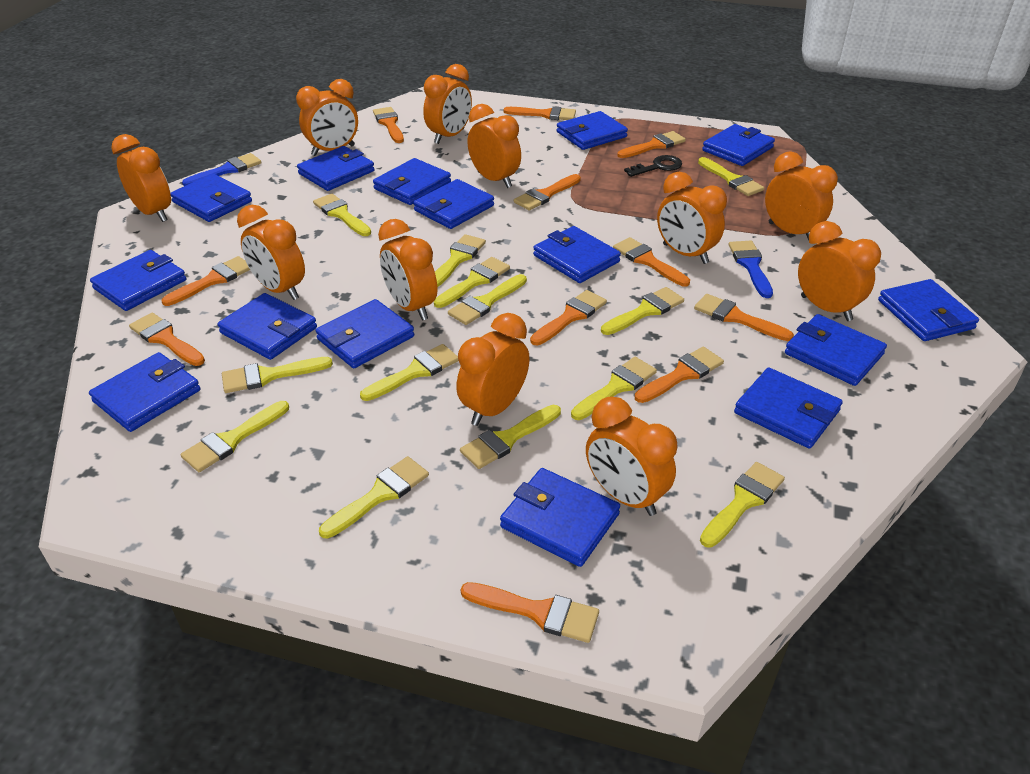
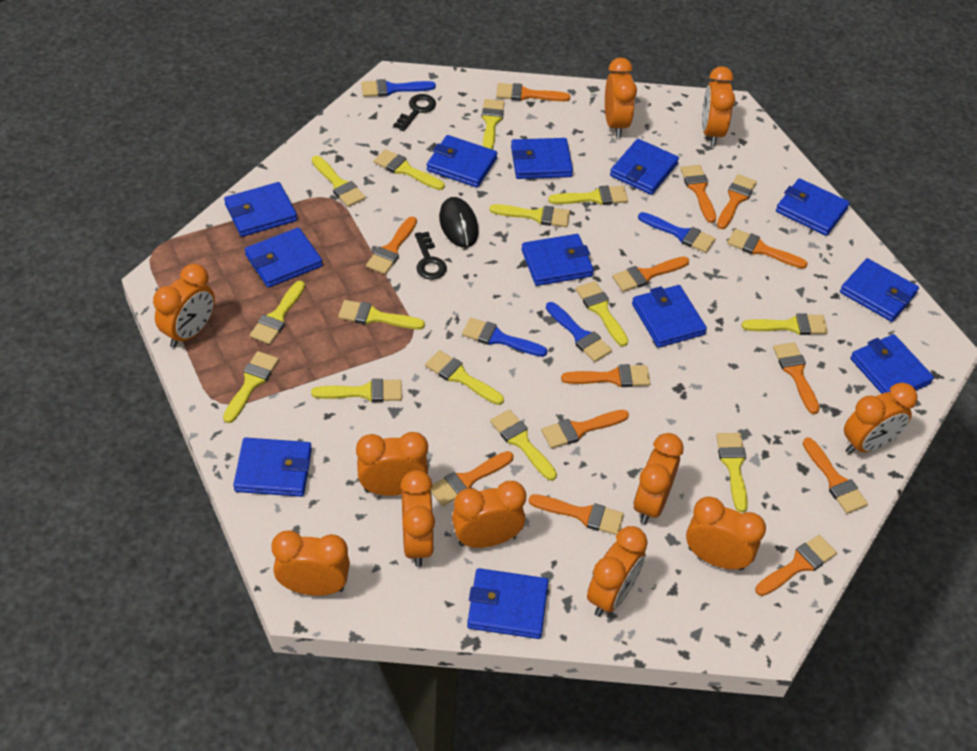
black key: [624,155,682,177] = 1 -> [393,94,436,131] [415,232,447,280] = 2
black mouse: none = 0 -> [439,197,478,248] = 1
blue brush: [182,153,262,186] [728,241,773,298] = 2 -> [361,79,436,97] [462,318,547,357] [546,302,612,362] [638,212,716,253] = 4
blue wallet: [89,352,201,432] [90,250,186,311] [170,174,252,222] [218,293,317,360] [297,146,375,191] [315,299,414,368] [373,158,451,205] [413,179,494,229] [500,468,620,567] [533,226,621,283] [557,111,628,150] [702,124,775,166] [734,368,843,449] [785,314,887,386] [878,279,979,341] = 15 -> [224,182,297,237] [233,438,312,497] [245,227,323,288] [427,135,497,188] [467,568,549,639] [511,138,573,179] [521,234,594,286] [610,139,679,195] [632,285,707,348] [776,178,850,236] [840,258,919,322] [850,334,934,394] = 12
orange brush: [129,313,205,366] [161,256,250,306] [373,107,404,143] [460,582,599,643] [503,106,576,120] [514,174,581,210] [530,290,607,345] [613,237,690,286] [617,131,686,158] [635,346,724,403] [694,294,794,341] = 11 -> [366,216,417,274] [430,451,513,506] [496,83,570,101] [529,494,624,535] [541,410,629,449] [561,364,650,387] [612,257,689,292] [680,165,716,223] [717,174,757,229] [727,229,808,269] [755,535,837,596] [773,342,819,414] [802,437,868,514] = 13
yellow brush: [181,401,289,472] [222,357,333,393] [313,194,371,236] [319,456,429,539] [360,344,459,401] [434,257,510,308] [435,234,486,287] [448,274,527,325] [460,405,561,469] [571,357,657,420] [601,287,684,335] [698,157,764,196] [700,462,785,548] = 13 -> [223,351,279,423] [250,281,305,344] [311,379,402,402] [312,156,366,207] [338,300,425,329] [374,149,445,190] [425,350,504,405] [482,99,504,150] [489,204,570,227] [490,409,557,481] [548,186,628,205] [576,281,628,347] [716,433,748,512] [741,314,828,335] = 14

